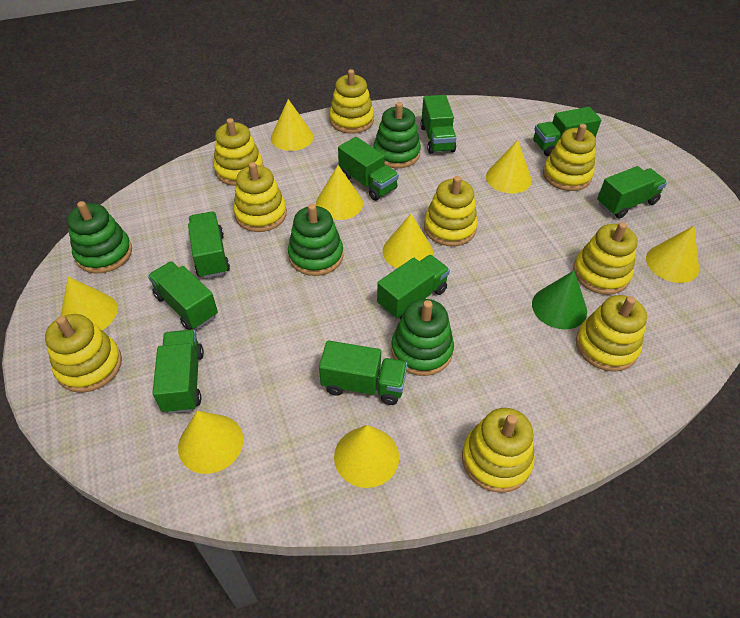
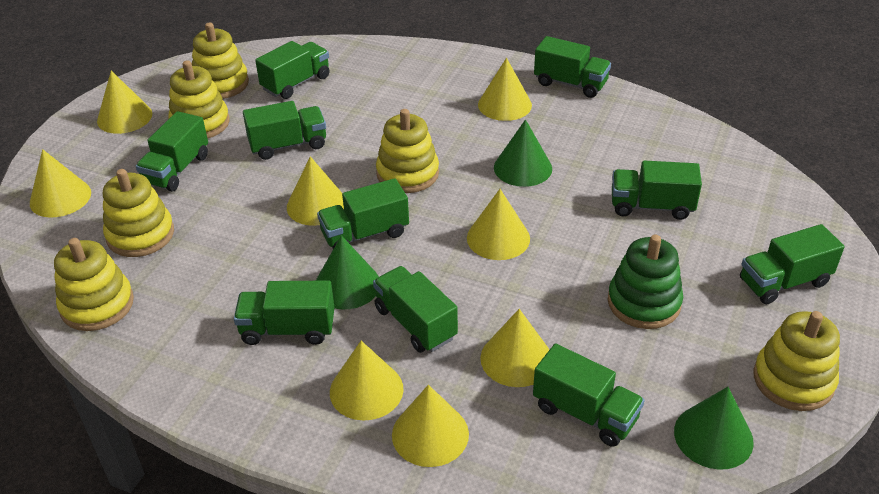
green cone: [532,271,587,329] = 1 -> [316,235,379,309] [494,119,552,187] [674,387,754,470] = 3
green stacking toy: [67,201,132,274] [288,204,343,276] [374,102,421,168] [391,299,454,376] = 4 -> [608,235,683,329] = 1
green truck: [148,261,218,330] [152,330,204,414] [188,212,230,278] [319,340,407,405] [338,137,399,201] [377,255,450,319] [420,95,456,154] [533,107,602,156] [597,166,667,219] = 9 -> [136,111,208,192] [234,281,335,345] [243,101,326,160] [255,41,330,99] [317,178,409,249] [373,266,458,353] [533,344,645,447] [534,36,611,98] [612,160,702,220] [740,224,844,304] = 10
yellow stacking toy: [45,314,122,393] [213,118,264,186] [233,162,287,232] [329,69,374,134] [424,176,478,246] [462,408,535,493] [543,124,596,191] [573,222,638,295] [576,295,647,372] = 9 -> [54,238,134,331] [103,169,174,257] [168,60,230,138] [192,23,249,99] [376,109,439,193] [753,311,840,411] = 6

